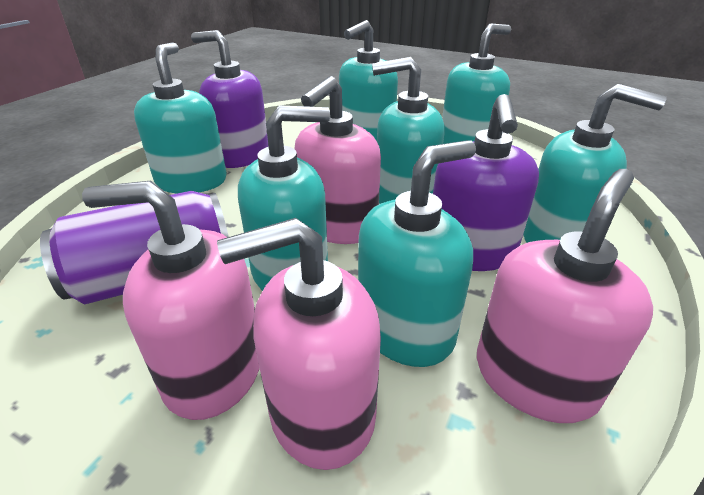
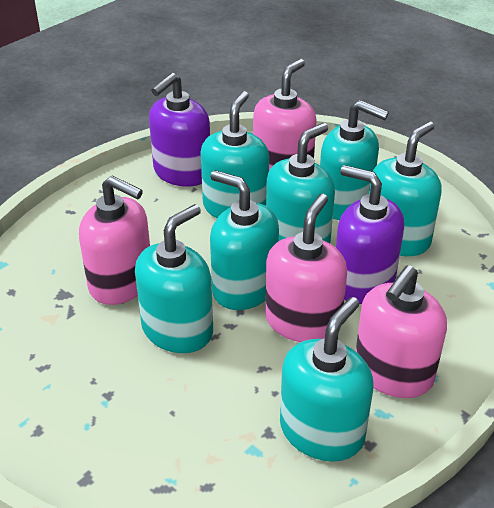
purple can: [40,191,229,304] = 1 -> none = 0

